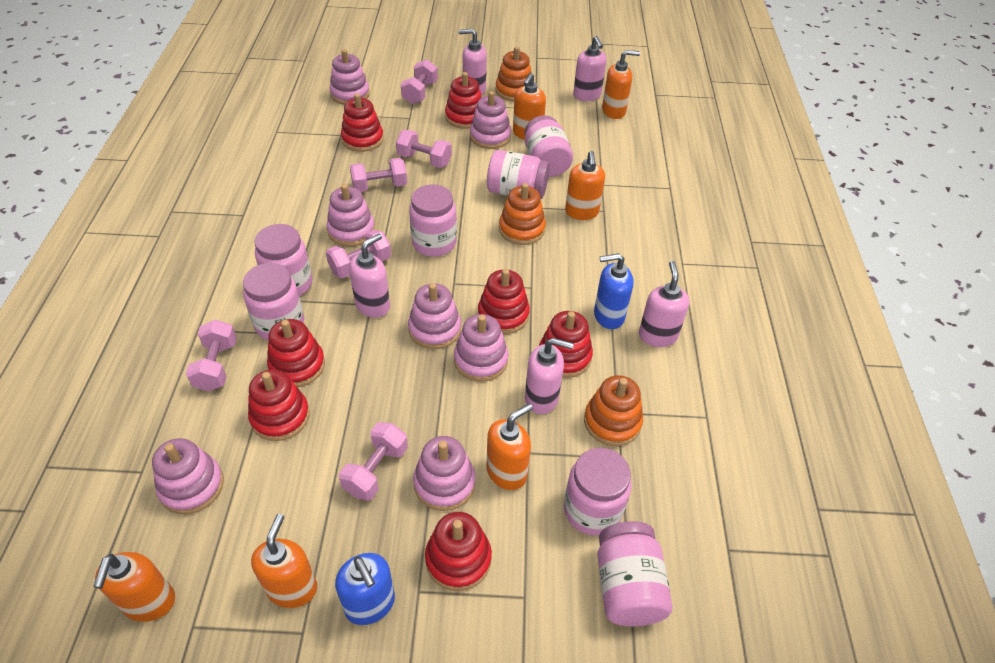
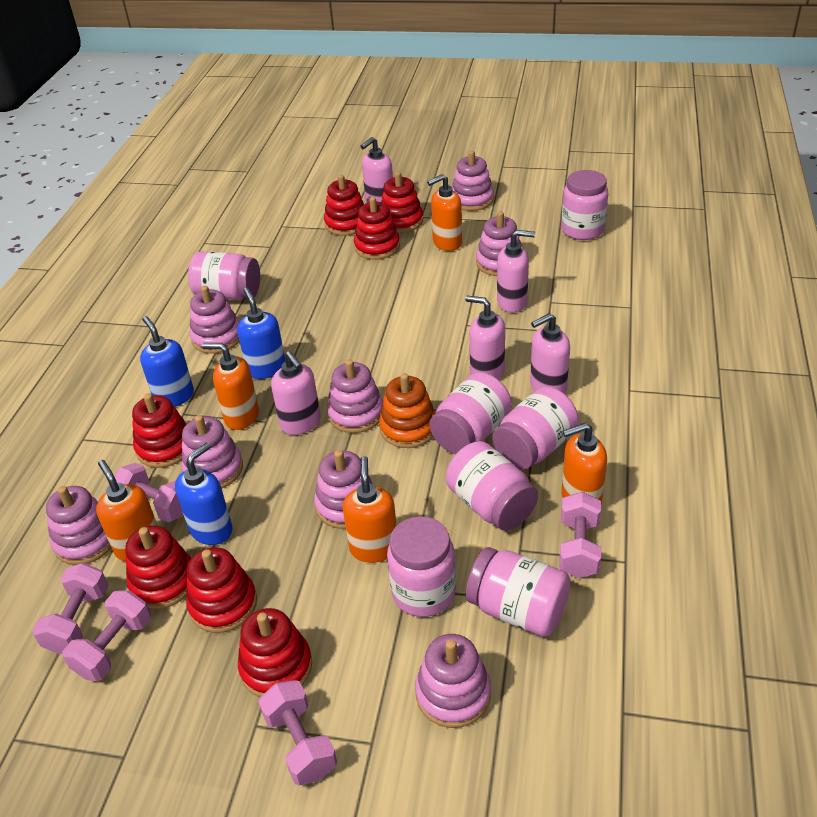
blue soap dispenser: [335,553,395,625] [594,253,634,329] = 2 -> [140,316,194,407] [175,443,233,545] [237,288,286,379] = 3
orange soap dispenser: [93,552,175,622] [251,514,317,608] [486,403,533,490] [513,73,546,140] [565,151,605,220] [602,50,640,119] = 6 -> [96,460,158,562] [202,343,259,430] [343,456,397,563] [427,174,462,251] [561,423,607,504] = 5
orange stacking toy: [496,46,532,101] [499,183,546,245] [584,375,643,446] = 3 -> [379,373,435,448] = 1
pink dumbbell: [186,320,237,391] [326,230,391,278] [339,422,408,501] [350,158,407,192] [396,130,452,168] [401,59,438,104] = 6 -> [32,563,109,654] [62,590,151,681] [115,463,184,522] [258,680,337,785] [559,492,601,578] = 5
pink stacking toy: [152,438,224,514] [326,184,375,247] [330,49,370,105] [408,283,461,349] [413,436,476,511] [454,314,509,382] [470,91,511,149] = 7 -> [46,486,111,565] [181,415,243,488] [190,286,239,354] [314,450,374,529] [327,359,383,433] [415,634,491,728] [452,151,494,211] [476,211,522,276] = 8

